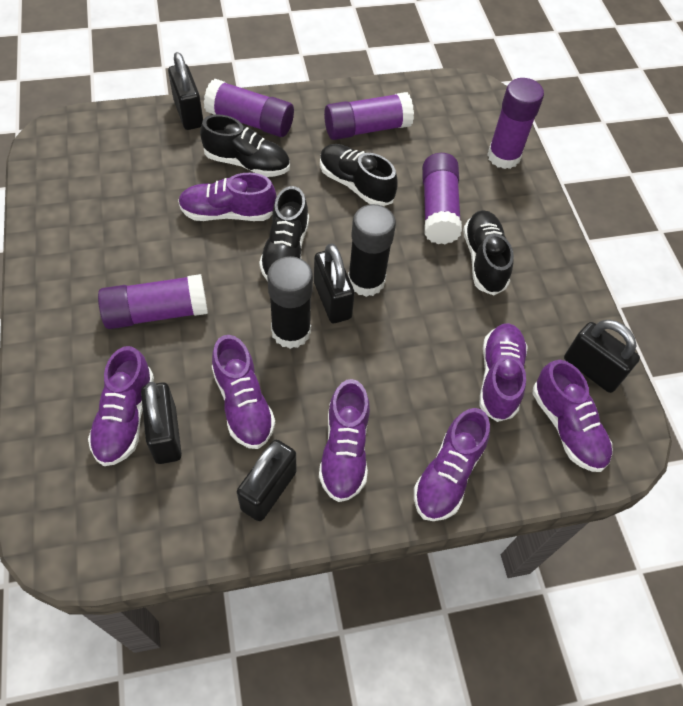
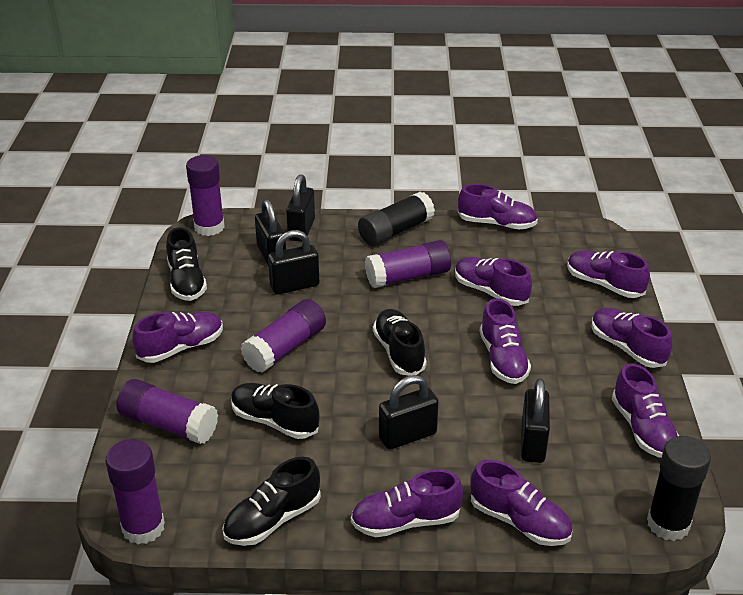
purple shoe: [88,346,154,466] [178,173,276,221] [212,335,275,449] [319,379,370,502] [414,408,490,521] [479,323,528,422] [533,360,613,472] = 7 -> [132,312,223,363] [351,469,463,537] [455,257,532,306] [458,184,538,229] [470,460,573,546] [480,299,531,384] [567,250,650,298] [591,308,672,368] [612,363,679,458] = 9

